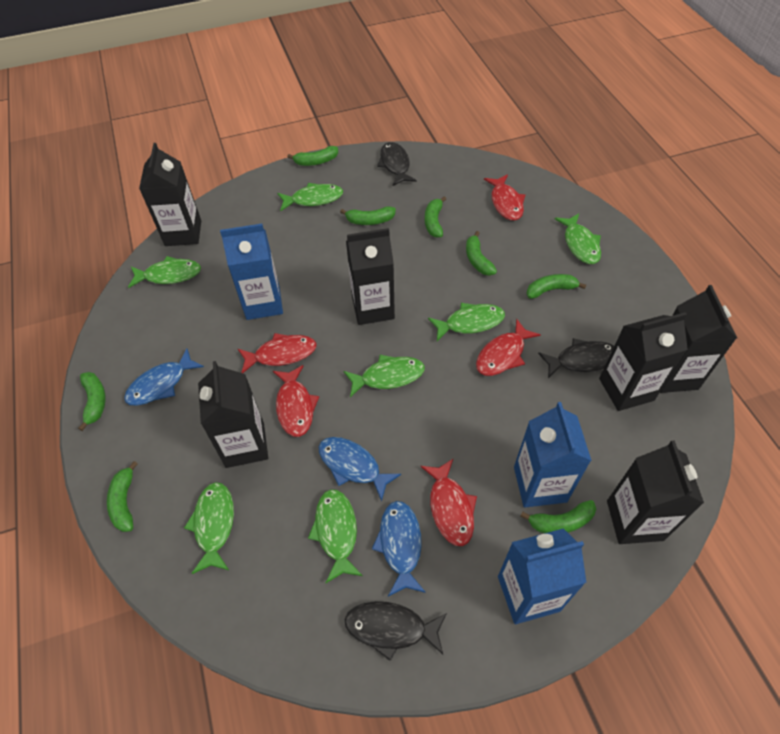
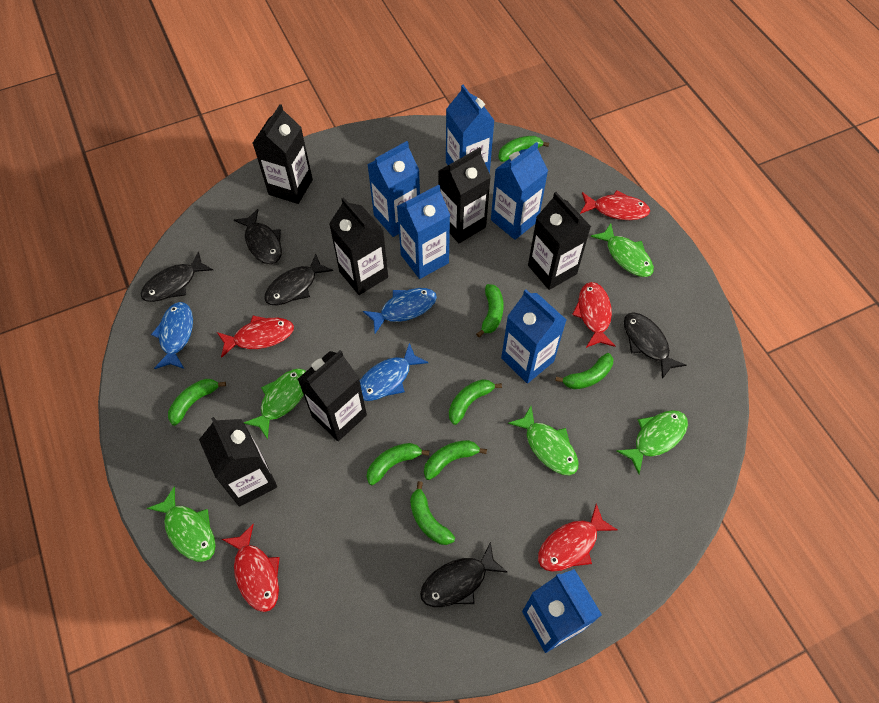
black fish: [345,601,447,661] [377,142,417,186] [538,338,614,378] = 3 -> [140,251,213,302] [234,209,282,264] [264,253,333,305] [420,542,508,607] [624,312,686,379] = 5
blue carton: [220,224,283,320] [498,528,586,624] [514,402,592,507] = 3 -> [367,141,420,237] [397,185,450,279] [446,85,495,173] [491,142,548,240] [501,289,566,384] [522,569,602,653] = 6
green fish: [128,256,201,288] [184,482,234,574] [277,183,343,211] [308,489,363,583] [344,355,425,397] [428,303,505,341] [554,214,601,264] = 7 -> [147,486,216,562] [244,368,306,439] [508,406,579,475] [591,223,654,277] [616,410,688,474] = 5

